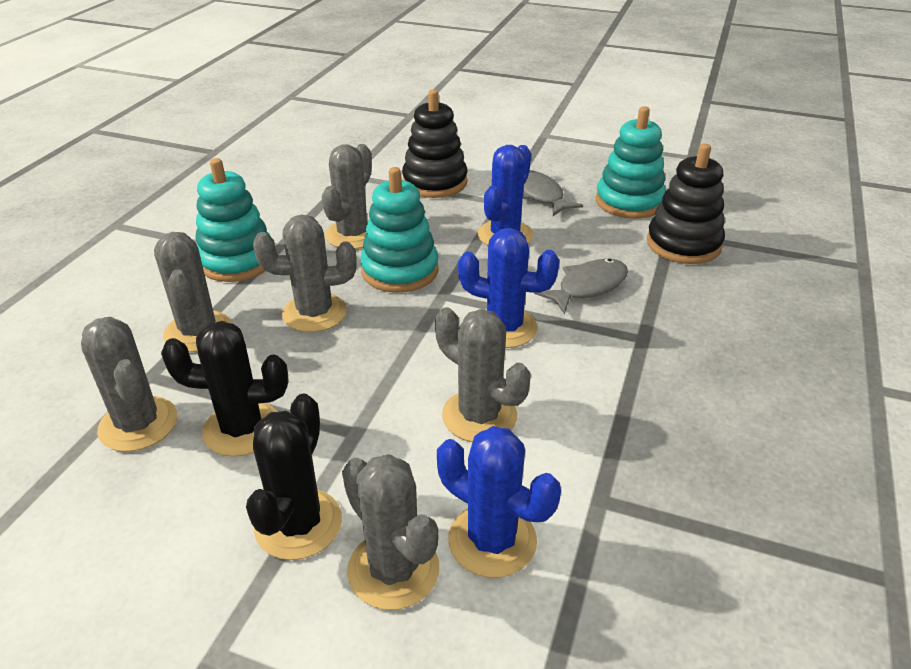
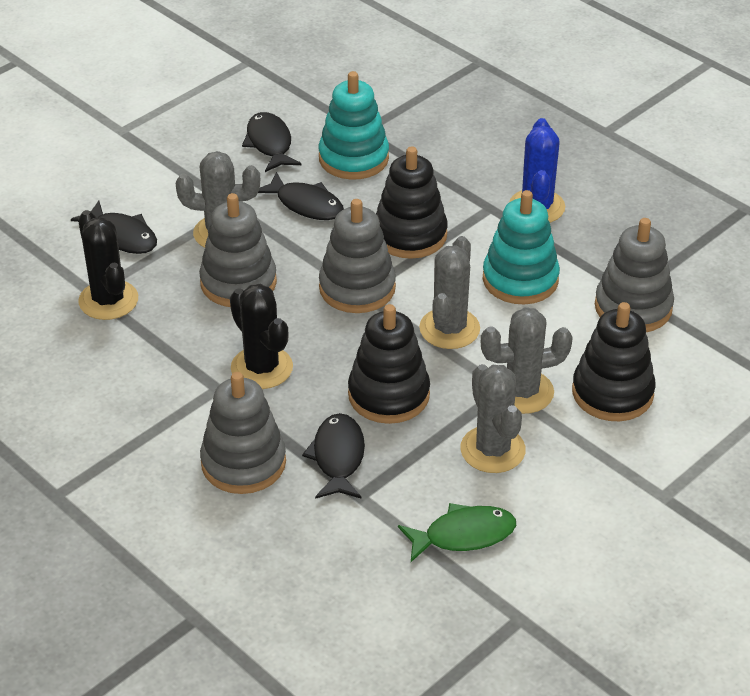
black fish: none = 0 -> [71,201,157,254] [242,112,302,172] [258,172,344,220] [302,413,365,499] = 4
black stacking toy: [402,90,468,198] [647,144,725,264] = 2 -> [348,304,430,424] [376,146,448,259] [572,302,656,421] = 3
blue cactus: [437,426,561,578] [458,228,560,348] [478,145,533,246] = 3 -> [509,118,565,223] = 1
green fish: none = 0 -> [398,503,516,562] = 1
grey cactus: [81,317,177,452] [154,232,231,352] [253,214,357,332] [322,144,372,249] [342,454,439,610] [435,307,531,442] = 6 -> [176,151,260,248] [419,236,480,349] [460,364,526,473] [481,307,573,414] = 4
grey fish: [523,170,583,216] [534,259,628,314] = 2 -> none = 0
grey stacking toy: none = 0 -> [199,193,277,307] [200,372,286,494] [319,199,396,313] [595,218,674,332] = 4
turquoise stacking toy: [195,158,271,282] [360,167,439,293] [596,106,666,219] = 3 -> [319,71,389,180] [483,190,560,305] = 2

